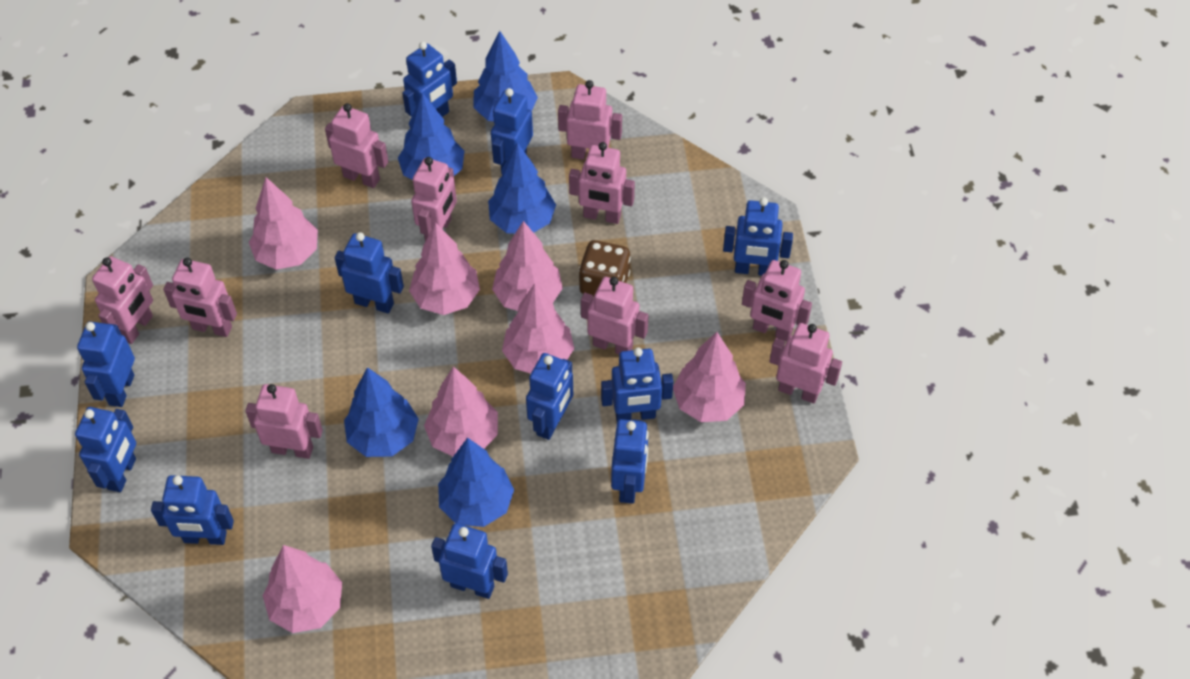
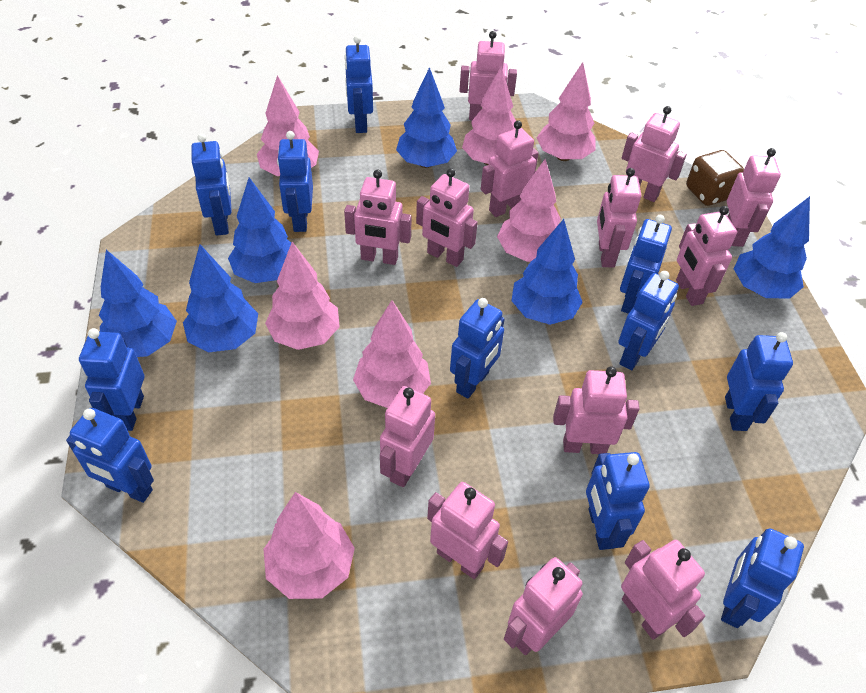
blue tree: [344,367,419,457] [398,93,464,180] [438,438,514,527] [473,31,538,122] [488,142,556,234] = 5 -> [99,250,177,357] [183,244,258,352] [228,177,291,283] [396,67,457,168] [512,219,583,325] [734,196,810,298] = 6
pink robot: [92,256,153,344] [163,258,237,337] [245,384,323,459] [325,103,389,188] [411,157,457,241] [558,80,622,159] [569,142,635,224] [581,277,649,354] [742,260,812,341] [769,323,842,403] = 10 -> [344,170,412,265] [380,386,435,487] [416,168,478,267] [427,482,508,579] [459,31,517,120] [481,120,539,217] [504,557,583,655] [553,366,639,454] [597,168,641,268] [621,540,705,640] [622,106,687,202] [676,206,737,306] [727,148,781,247] = 13

